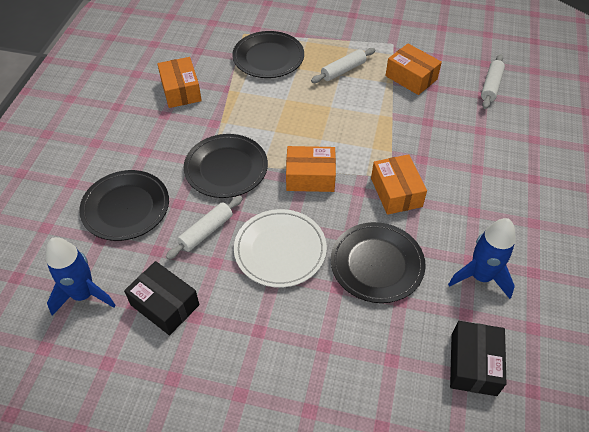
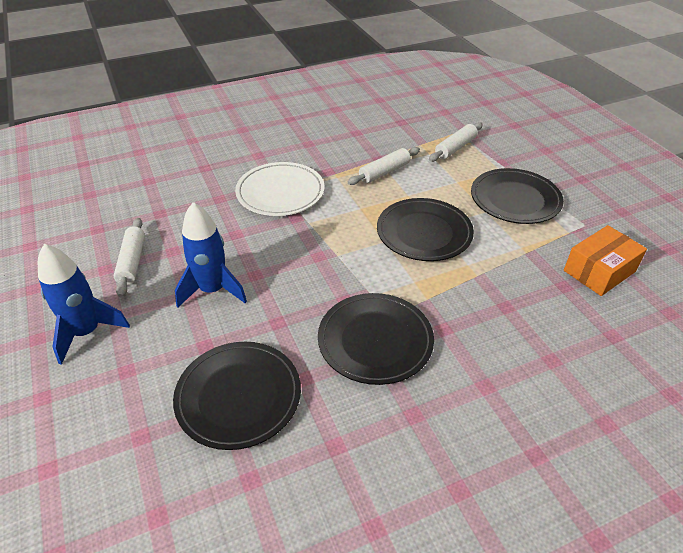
black box: [124,261,199,335] [450,321,506,396] = 2 -> none = 0
orange box: [157,57,202,108] [286,146,336,192] [371,154,427,215] [385,44,442,95] = 4 -> [564,225,647,296] = 1

